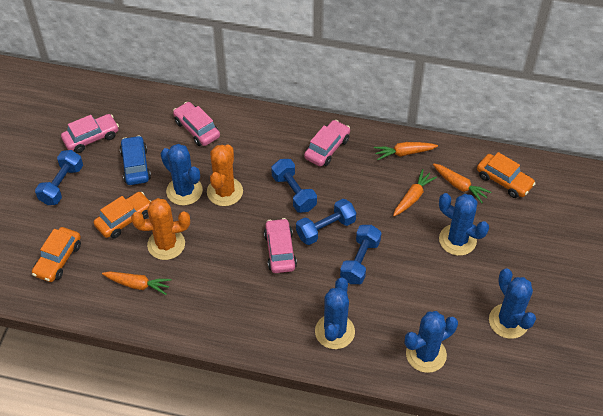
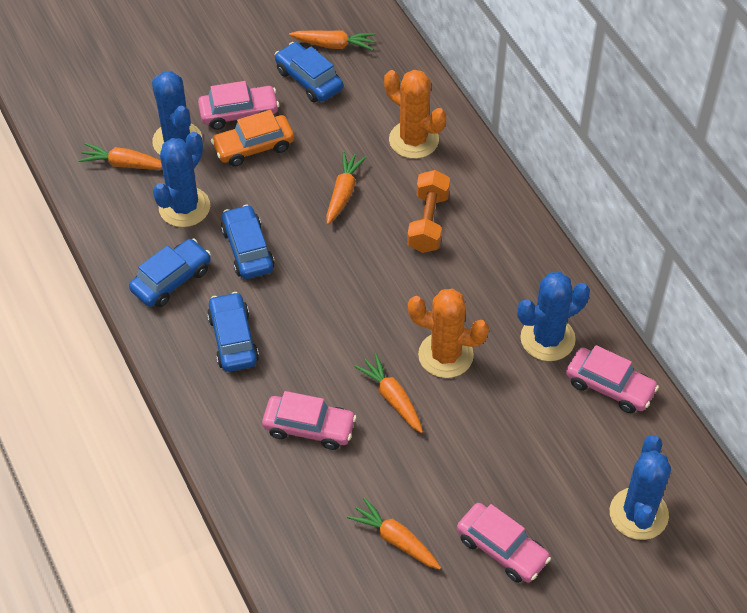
blue cactus: [161,144,203,206] [315,277,355,349] [405,311,458,373] [439,193,489,256] [489,268,536,339] = 5 -> [152,71,202,155] [153,132,210,227] [518,272,590,361] [610,435,671,540] = 4
blue car: [120,135,151,185] = 1 -> [129,238,211,307] [207,292,259,372] [221,204,275,279] [275,42,343,102] = 4
blue dumbbell: [35,150,83,205] [271,159,317,213] [296,199,356,245] [340,225,381,284] = 4 -> none = 0
orange car: [32,227,81,282] [94,192,151,238] [477,152,536,198] = 3 -> [211,110,294,167] = 1
orange carrot: [102,271,172,295] [374,142,438,160] [393,169,437,216] [433,163,492,203] = 4 -> [78,143,162,170] [289,30,376,50] [326,152,367,225] [347,497,441,570] [354,353,423,433] = 5
orange dumbbell: none = 0 -> [407,170,450,253] = 1

